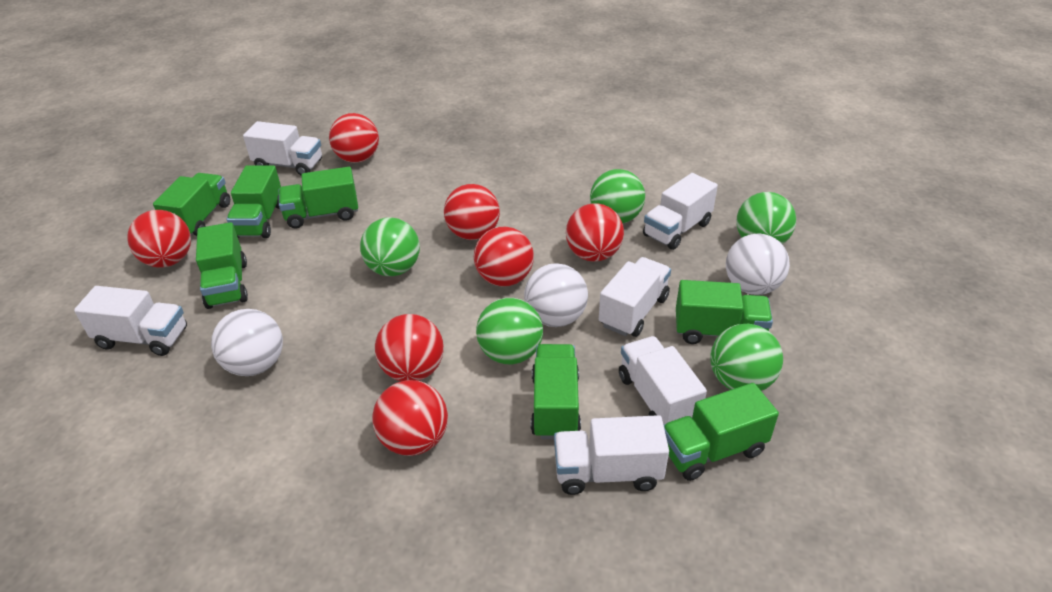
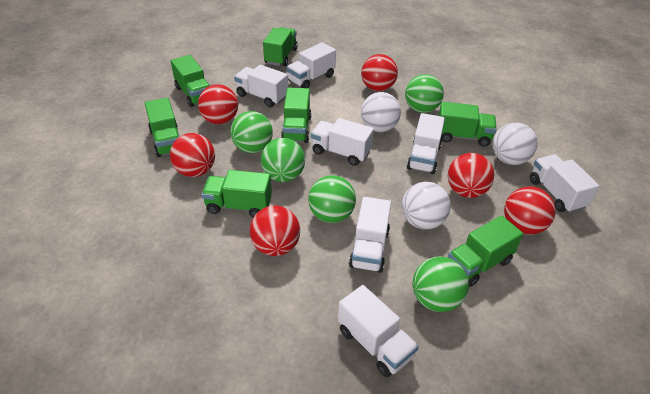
red ball: [127,210,191,267] [329,113,379,163] [372,380,448,456] [375,314,444,381] [444,184,500,240] [474,227,534,287] [566,203,624,261] = 7 -> [170,133,215,177] [198,84,238,124] [250,206,300,256] [361,54,398,91] [448,153,494,198] [504,186,556,235] = 6
white truck: [74,286,187,356] [243,121,322,175] [554,415,669,495] [599,257,671,337] [619,336,707,425] [643,173,718,250] = 6 -> [234,65,288,107] [287,42,336,88] [311,118,374,166] [338,285,419,377] [349,197,391,273] [407,113,445,174] [530,154,599,213] = 7

